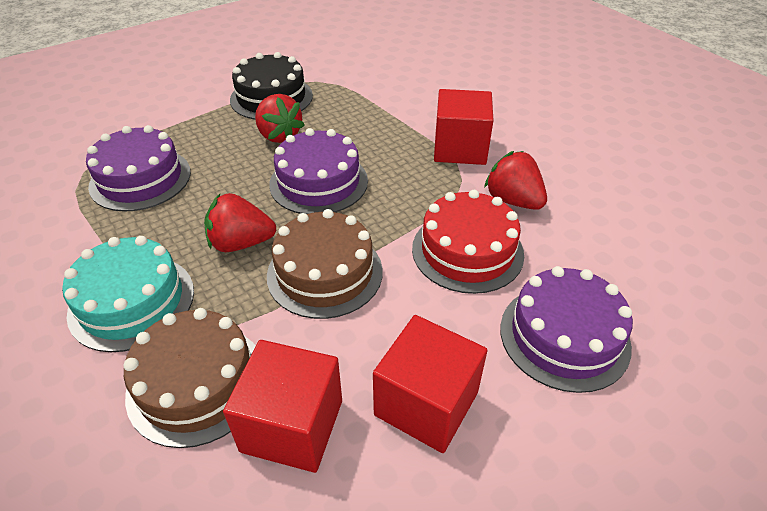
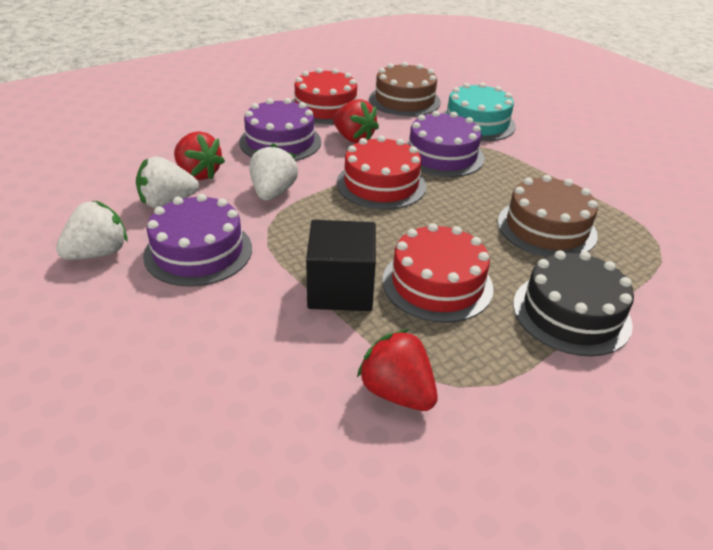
black cube: none = 0 -> [306,220,376,311] = 1
red cake: [412,190,524,294] = 1 -> [291,68,357,125] [337,136,426,210] [382,223,493,323] = 3
red cube: [223,340,342,473] [373,315,487,453] [434,89,494,165] = 3 -> none = 0
white strawberry: none = 0 -> [56,201,128,260] [136,157,199,208] [249,144,298,200] = 3

